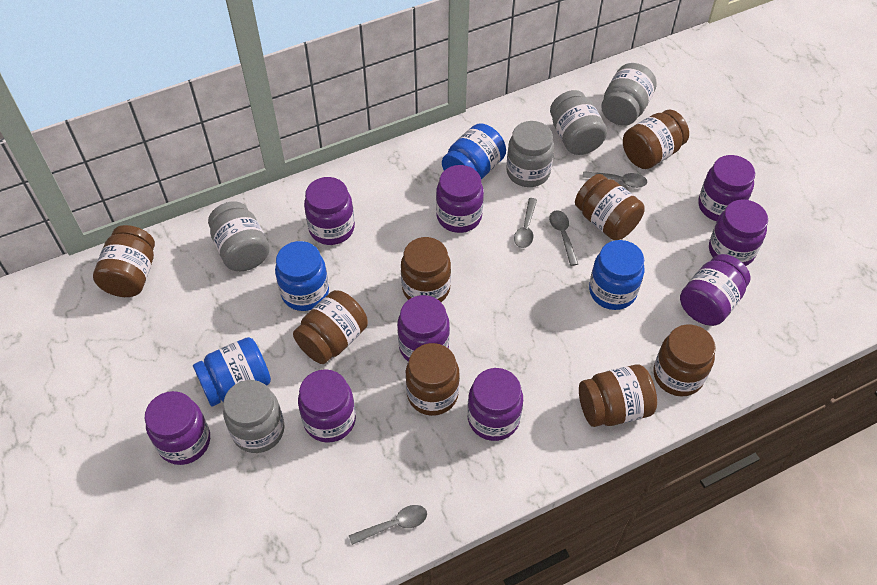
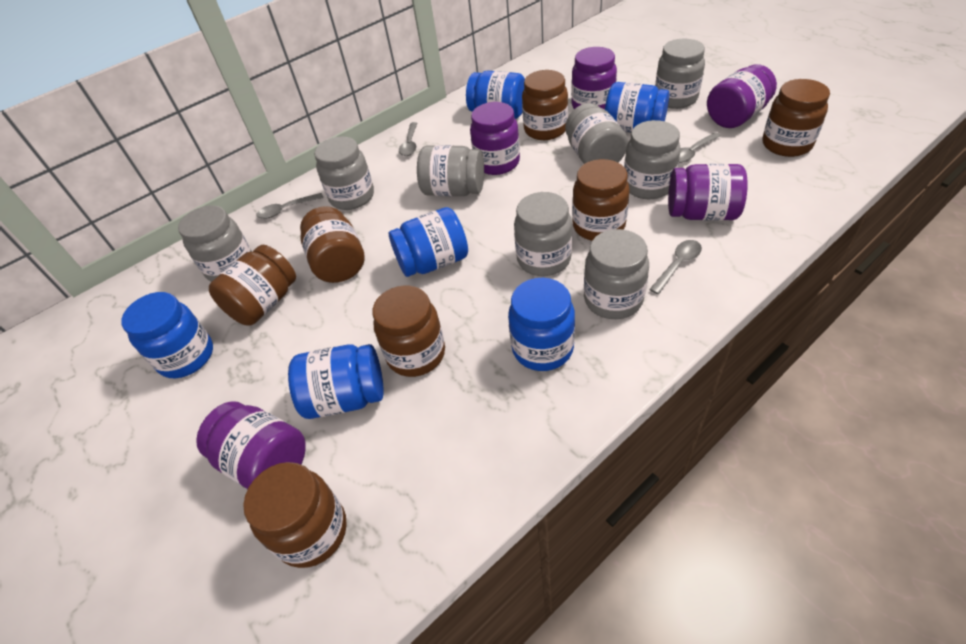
blue jar: [193,337,271,406] [275,241,329,311] [442,123,506,180] [589,240,644,310] = 4 -> [121,292,213,378] [288,344,384,419] [389,207,468,277] [466,71,525,119] [508,278,575,371] [605,82,670,133] = 6
brown jar: [93,225,155,297] [293,290,368,364] [401,237,451,302] [405,343,460,416] [575,174,645,240] [579,364,657,427] [623,110,689,169] [653,324,716,396] = 8 -> [209,245,296,326] [243,462,347,568] [300,206,365,283] [372,286,445,377] [522,70,568,140] [572,159,630,241] [762,79,830,157] = 7
grey jar: [208,201,270,271] [223,380,284,453] [506,121,554,187] [550,90,607,155] [601,63,657,126] = 5 -> [178,205,252,282] [314,136,374,210] [417,145,484,196] [514,192,572,276] [565,103,628,164] [584,229,649,319] [624,120,681,199] [655,39,705,109] = 8
purple jar: [144,391,210,465] [298,369,356,443] [304,177,355,245] [397,295,450,362] [436,165,484,233] [467,368,523,441] [680,254,750,326] [698,155,755,221] [709,199,768,266] = 9 -> [196,401,306,489] [470,102,520,175] [571,47,617,110] [668,164,748,220] [707,64,777,128] = 5

